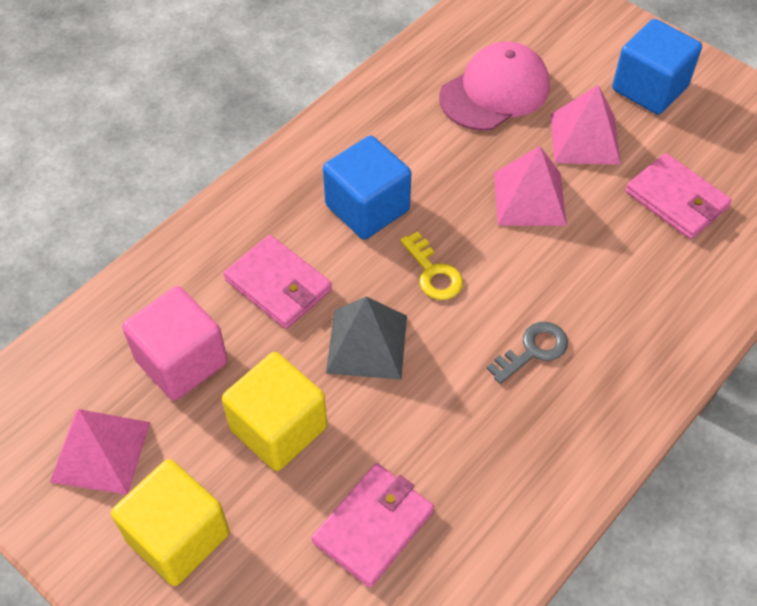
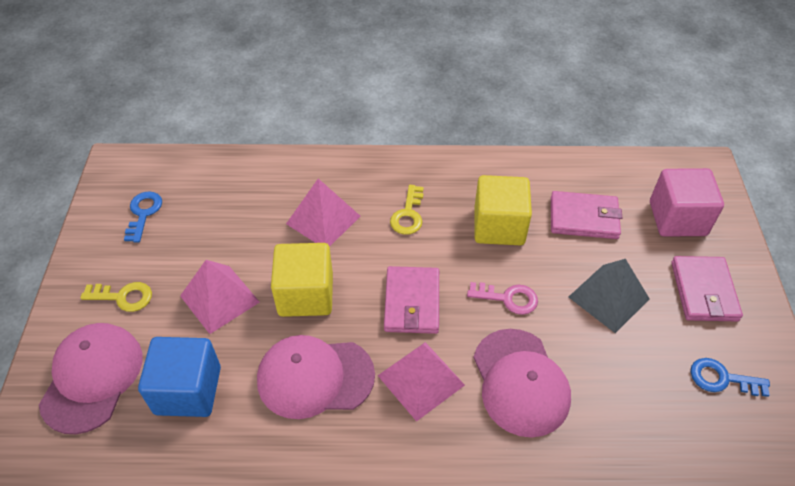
blue cube: [323,136,411,239] [612,19,702,115] = 2 -> [138,337,221,417] = 1
blue key: none = 0 -> [124,191,162,243] [691,358,770,397] = 2
grey key: [487,322,568,384] = 1 -> none = 0
pink cap: [439,42,550,131] = 1 -> [39,323,142,434] [257,335,375,419] [474,329,571,438] = 3
pink key: none = 0 -> [467,282,538,315] = 1
yellow key: [400,232,463,300] = 1 -> [80,282,152,312] [390,185,424,235] = 2

